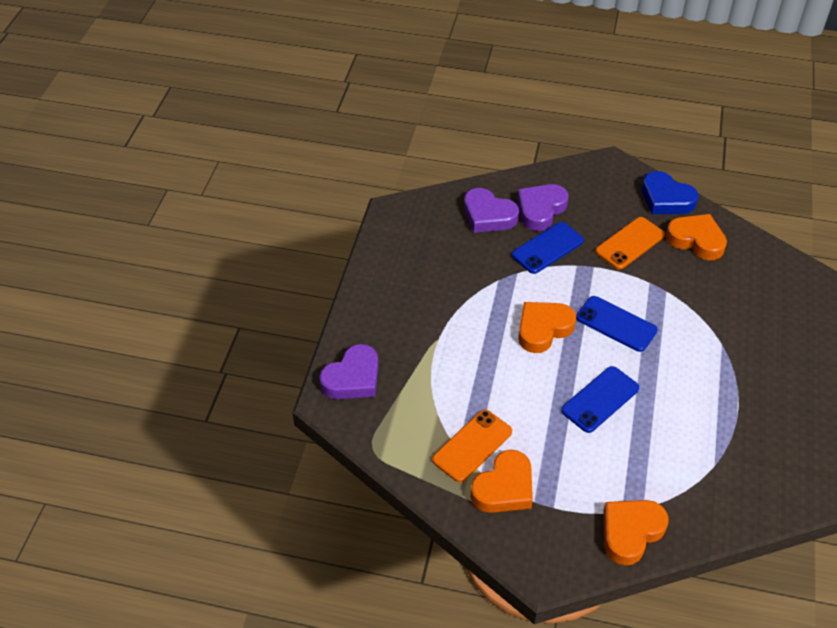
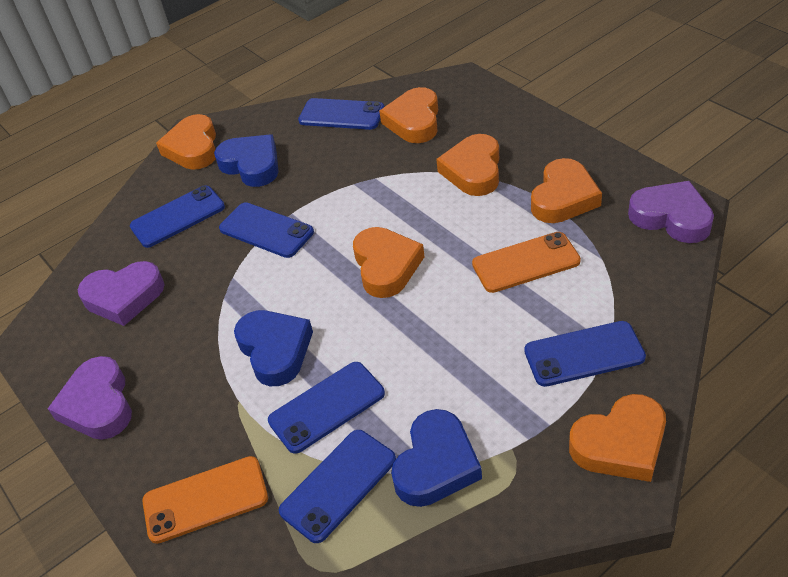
blue heart: [642,171,698,214] = 1 -> [214,134,279,187] [234,310,313,386] [391,409,482,507] = 3
blue phone: [512,222,584,274] [561,366,639,433] [576,296,658,352] = 3 -> [130,186,225,248] [219,202,314,258] [268,362,385,454] [279,430,396,543] [298,98,384,130] [524,321,646,387] = 6
orange heart: [471,450,533,513] [518,302,576,353] [604,500,669,565] [666,214,727,260] = 4 -> [156,114,216,170] [353,227,425,298] [379,87,438,143] [436,134,499,196] [531,158,602,223] [569,394,666,482] = 6

